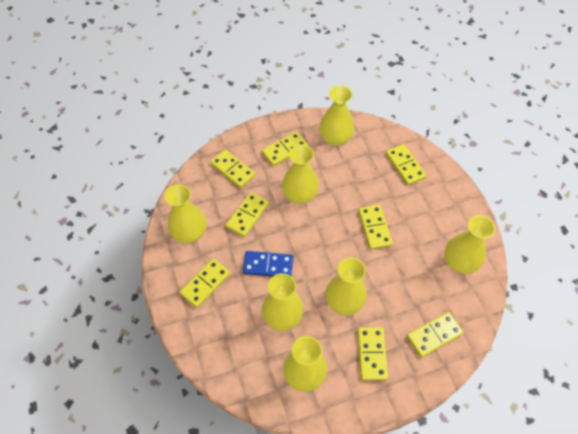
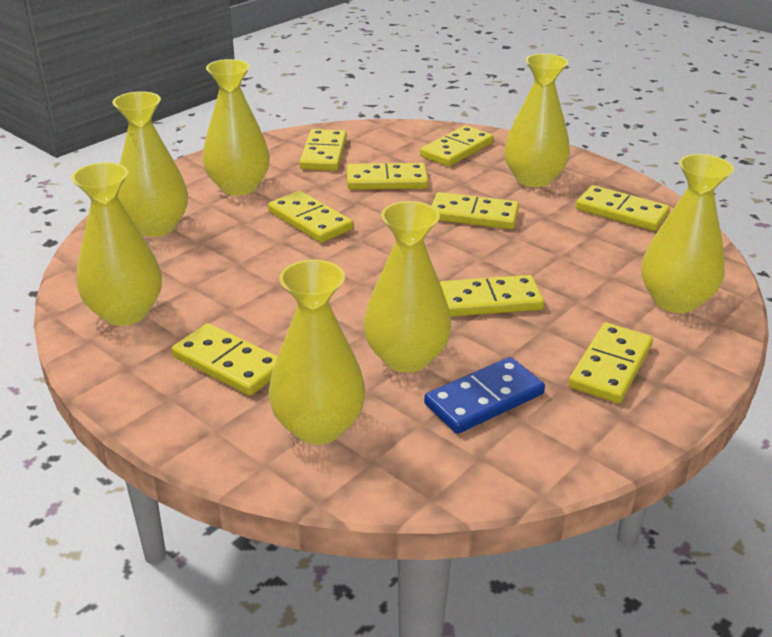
yellow domino: [180,258,231,308] [210,149,255,188] [226,192,269,237] [262,131,308,166] [358,205,393,250] [358,327,388,380] [386,144,426,185] [407,312,464,357] = 8 -> [172,323,278,396] [268,191,353,243] [299,129,347,171] [347,163,428,190] [420,125,493,167] [432,192,519,229] [440,275,545,317] [568,323,653,403] [576,185,670,231] = 9

